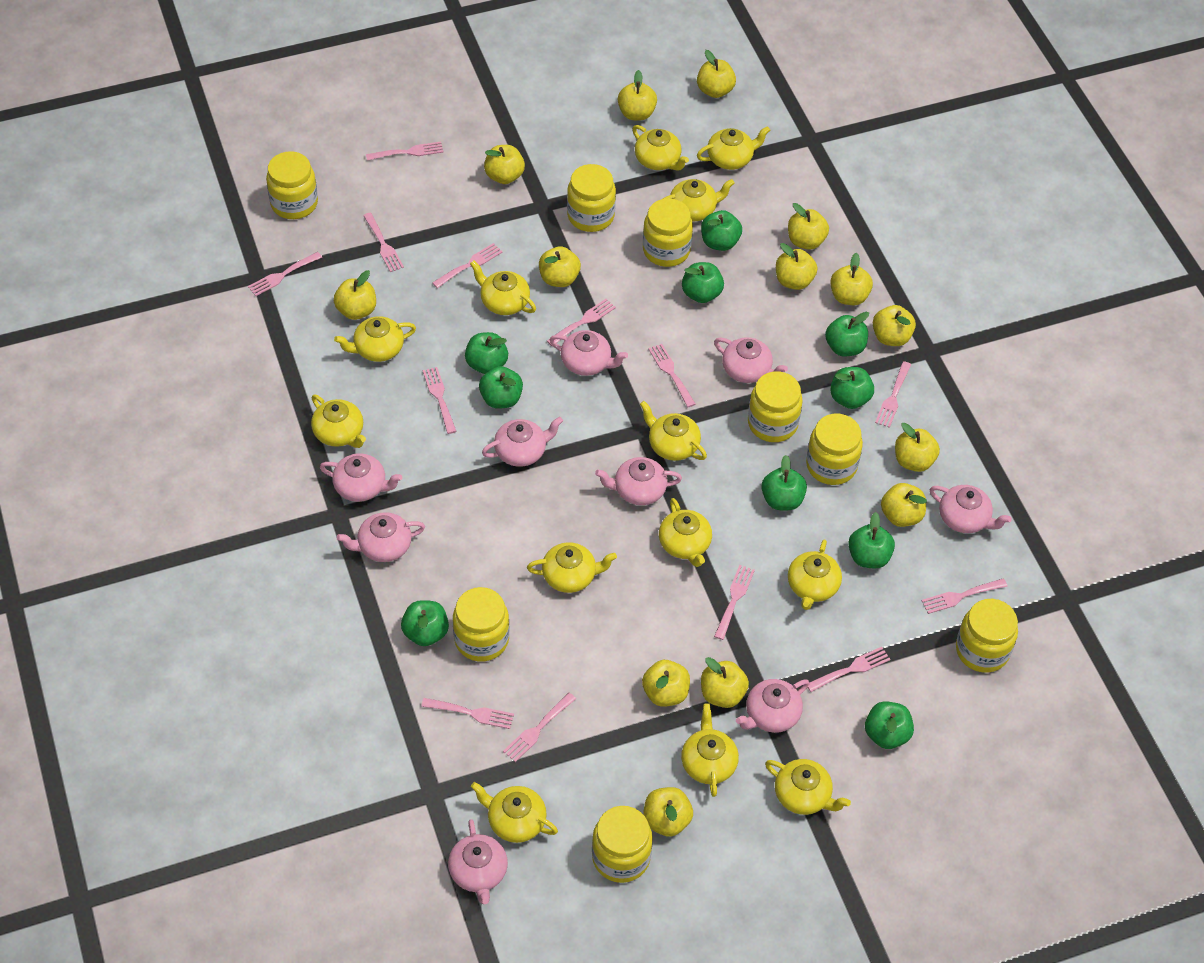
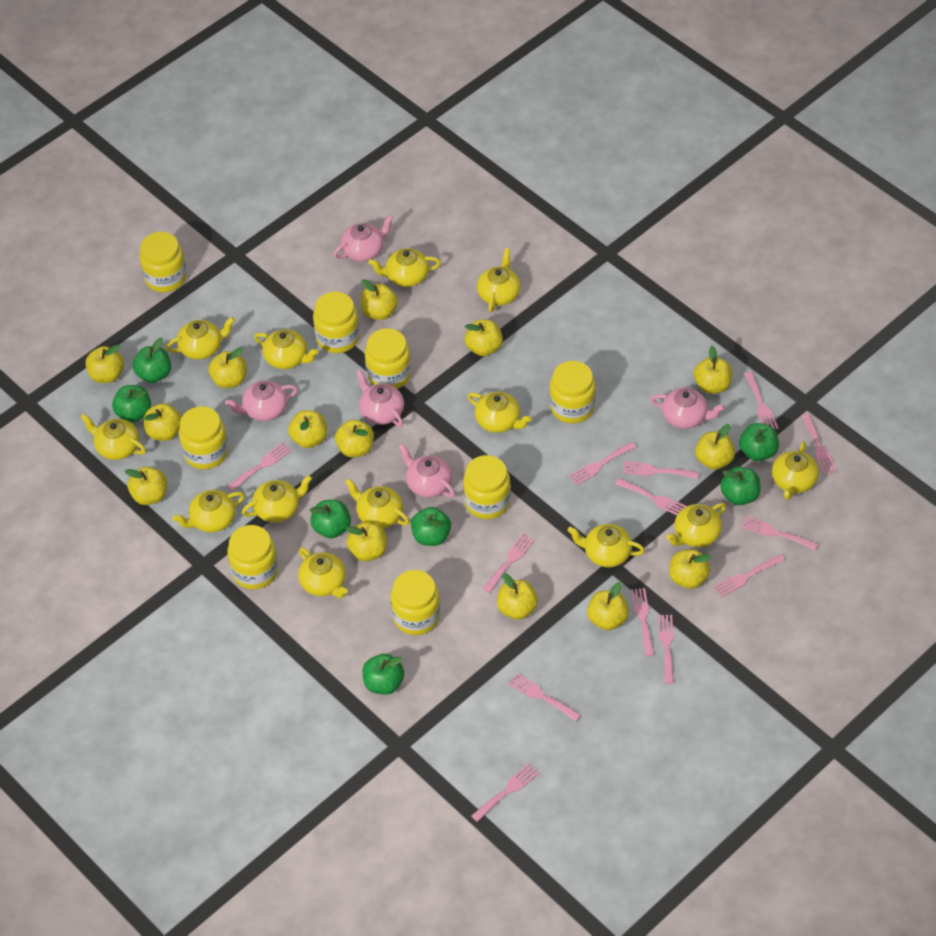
green apple: [401,600,449,646] [465,332,508,374] [479,366,523,409] [682,262,724,303] [701,210,742,251] [761,455,807,510] [825,312,869,356] [830,367,874,409] [848,512,895,568] [865,701,914,749] = 10 -> [112,385,151,422] [133,338,171,383] [310,500,351,538] [362,654,404,695] [411,507,451,546] [720,467,761,505] [739,423,779,461] = 7
pink teapot: [320,453,402,502] [337,512,425,562] [448,819,508,904] [482,417,563,467] [550,330,628,376] [595,457,682,505] [714,337,788,383] [736,679,809,733] [930,485,1012,533] = 9 -> [225,380,298,421] [333,215,394,262] [356,370,404,427] [399,444,455,498] [651,388,725,429] = 5

